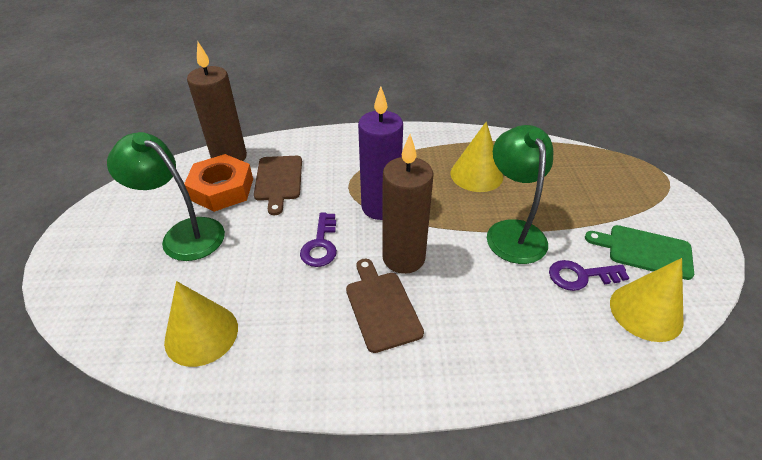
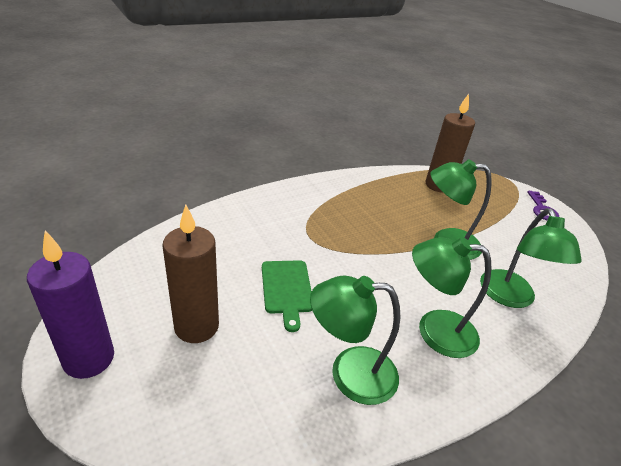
brown cutting board: [254,156,302,215] [346,259,424,353] = 2 -> none = 0
green lamp: [107,132,225,261] [487,125,553,264] = 2 -> [310,275,401,405] [412,237,492,358] [430,159,492,260] [480,208,582,308] = 4
orange nut: [184,154,253,212] = 1 -> none = 0
purple key: [300,213,337,267] [549,260,629,291] = 2 -> [527,191,559,220] = 1
yellow cone: [164,281,238,367] [450,122,503,192] [610,258,684,342] = 3 -> none = 0

